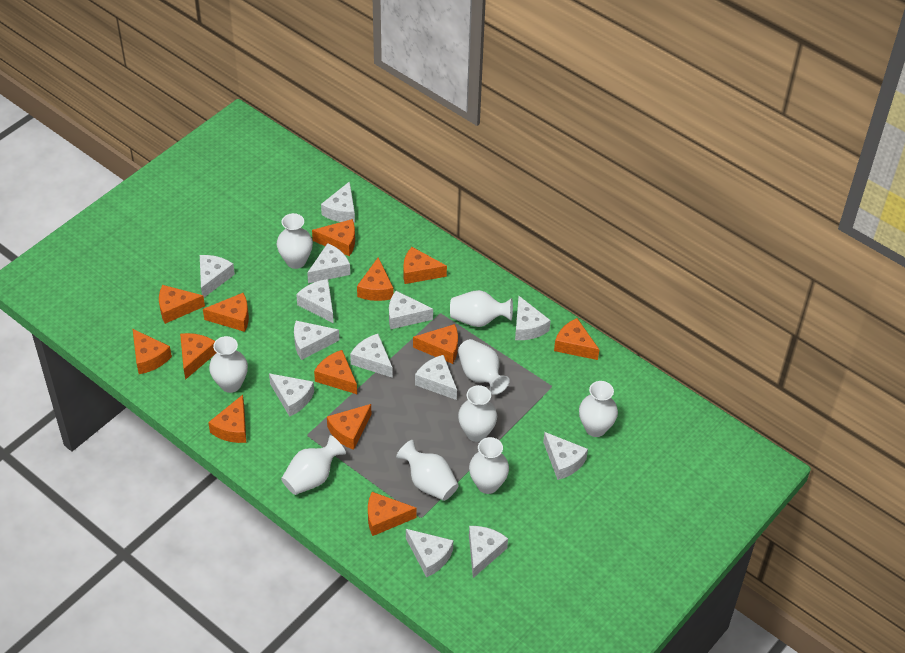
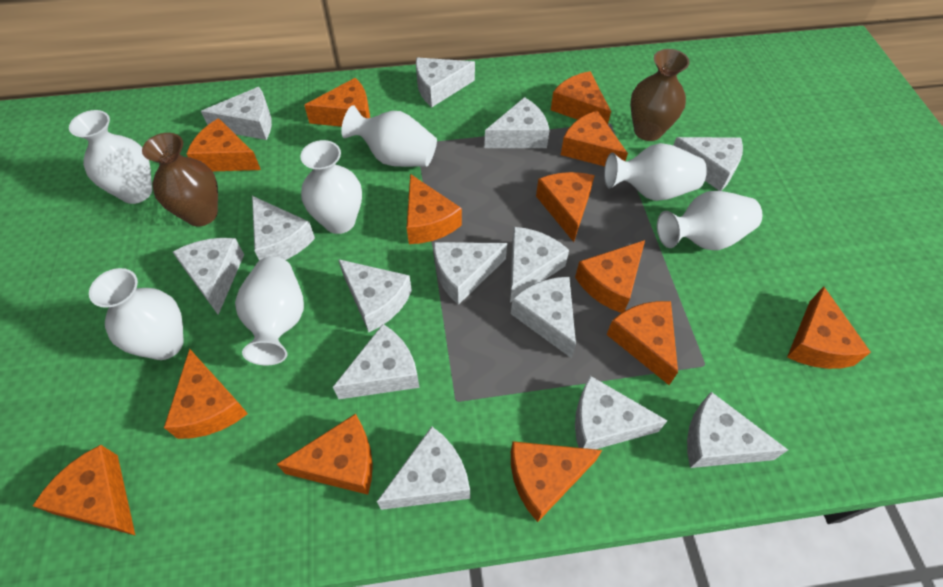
brown vase: none = 0 -> [142,133,218,226] [630,49,690,141] = 2
white cheese: [200,255,235,297] [269,373,314,417] [294,321,339,360] [296,279,334,323] [307,243,350,283] [321,181,355,223] [350,334,393,378] [389,291,433,329] [406,529,453,578] [415,355,457,400] [469,526,508,578] [515,296,551,340] [543,432,588,480] = 13 -> [173,238,244,315] [201,87,272,140] [252,196,315,260] [333,324,420,399] [338,259,412,332] [377,426,470,510] [416,57,475,107] [434,242,507,305] [484,97,550,148] [510,227,569,302] [511,277,576,358] [575,376,668,449] [673,137,743,191] [687,392,788,468] = 14
white vase: [209,336,248,393] [277,213,313,269] [281,435,346,495] [396,440,459,501] [450,290,513,327] [458,339,510,395] [458,385,497,442] [469,437,509,494] [579,381,618,437] = 9 -> [69,110,152,204] [89,268,184,360] [235,257,304,365] [300,140,362,234] [341,105,437,167] [604,143,707,201] [657,191,762,250] = 7

